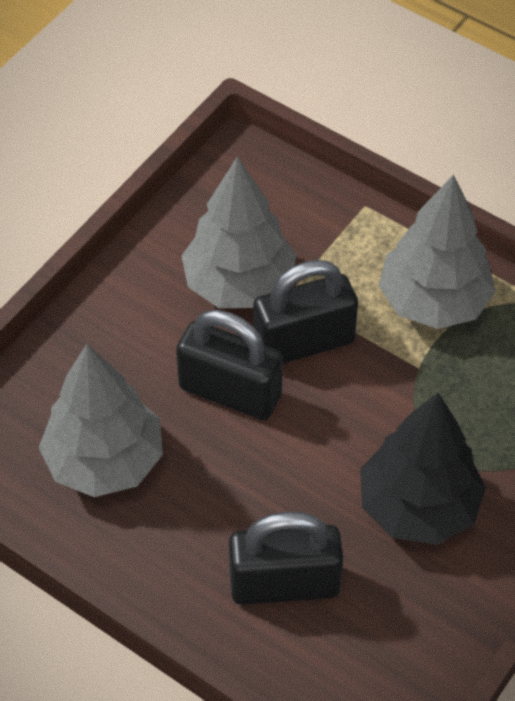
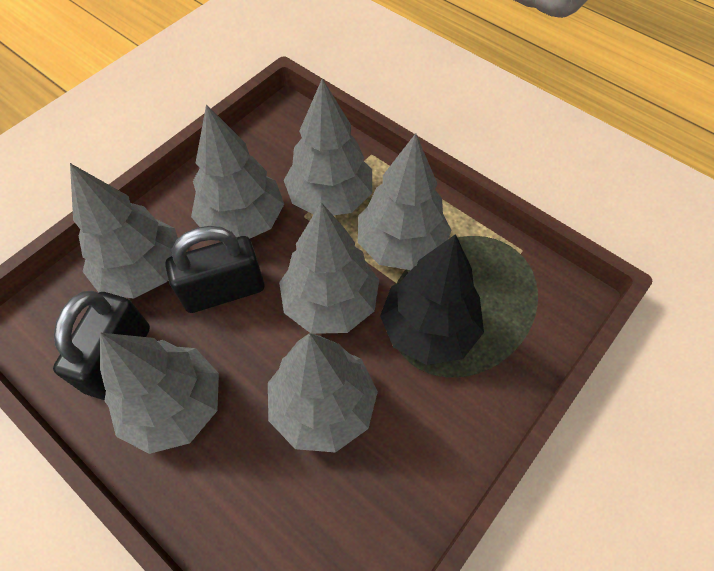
black padlock: [176,310,283,420] [229,512,343,605] [253,260,358,364] = 3 -> [53,291,150,400] [165,226,264,313] = 2
grey tree: [39,344,163,497] [181,156,297,308] [379,174,496,329] = 3 -> [70,163,178,299] [100,333,219,454] [191,104,284,239] [268,333,378,453] [279,202,379,334] [284,78,372,215] [358,133,452,270] = 7

